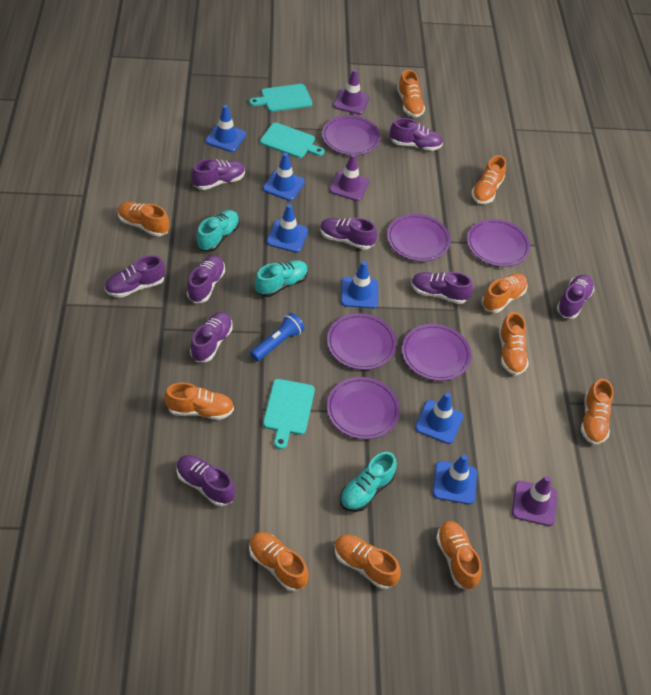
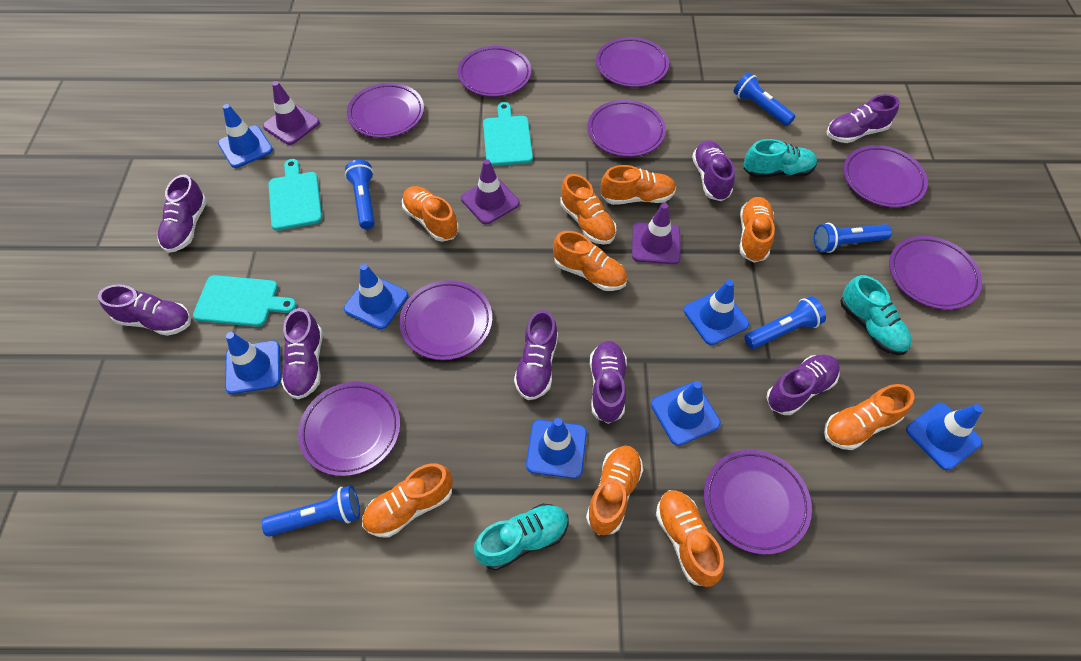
blue flashlight: [250,313,305,361] = 1 -> [262,486,360,537] [345,160,375,229] [734,72,796,126] [744,296,826,349] [814,223,892,253] = 5
blue traffic cone: [205,105,246,152] [263,153,305,201] [267,204,308,253] [341,261,378,308] [415,393,463,444] [433,454,477,504] = 6 -> [218,104,273,168] [225,332,281,394] [344,264,408,329] [526,418,587,479] [651,381,721,446] [684,280,749,345] [906,403,983,470] = 7
orange shoe: [118,202,169,237] [164,383,234,420] [249,532,309,592] [334,535,401,589] [397,69,425,117] [436,521,482,590] [471,155,506,204] [481,273,528,313] [499,312,529,375] [581,379,614,445] = 10 -> [362,463,453,538] [402,186,459,242] [553,231,627,291] [560,174,616,245] [586,446,643,535] [601,165,676,205] [656,490,724,587] [740,197,775,263] [824,384,914,450] = 9
purple plate: [322,115,381,156] [327,313,396,370] [327,377,400,439] [387,214,451,262] [402,324,471,381] [467,219,530,267] = 6 -> [298,382,400,476] [347,83,424,138] [399,280,492,360] [458,46,531,97] [588,100,666,157] [596,37,669,87] [704,450,812,555] [843,145,928,208] [889,236,982,310] = 9
purple shoe: [105,255,165,298] [176,455,235,506] [187,255,225,303] [190,312,233,362] [191,159,245,190] [320,218,377,250] [390,118,443,151] [411,272,473,304] [557,275,594,319] = 9 -> [98,284,191,336] [157,174,207,253] [281,308,323,399] [514,310,558,400] [590,341,627,424] [692,140,735,201] [766,354,840,415] [826,94,899,143] = 8

